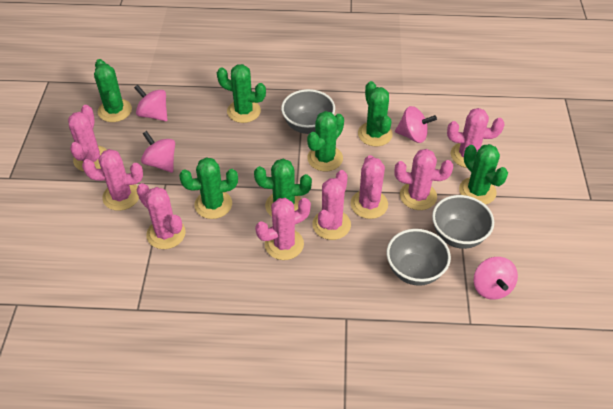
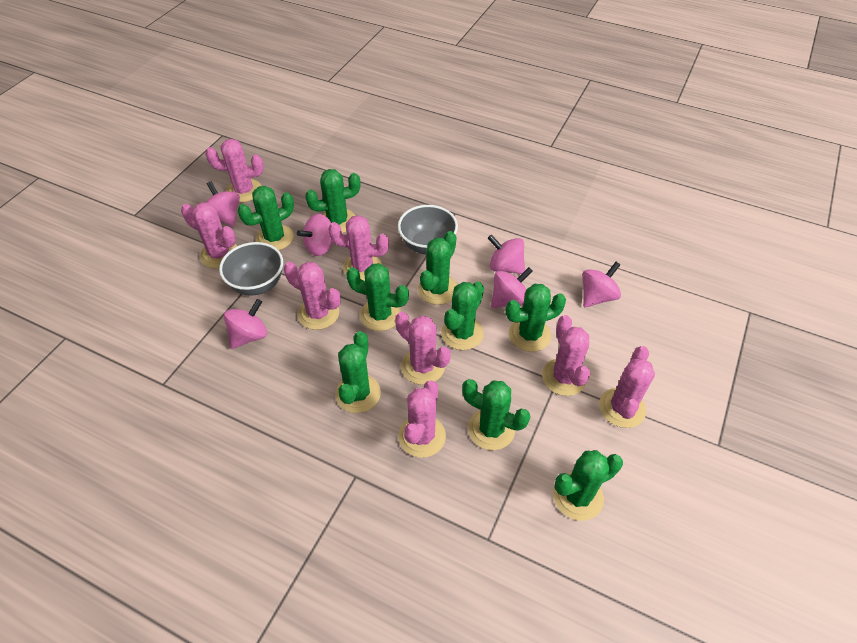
green cactus: [94,59,132,122] [179,157,238,219] [217,64,266,123] [254,159,312,217] [307,111,344,171] [358,81,393,146] [459,144,508,205] = 7 -> [238,186,294,250] [305,169,360,233] [335,331,381,413] [346,263,409,331] [418,231,457,305] [441,282,484,350] [462,379,531,450] [506,284,566,352] [553,450,623,521] = 9
grey bowl: [281,89,335,134] [387,229,451,286] [432,195,494,249] = 3 -> [219,242,283,296] [398,205,458,254] = 2
pink spinning top: [134,85,168,121] [141,131,175,173] [395,106,437,143] [474,257,518,300] = 4 -> [205,181,240,227] [224,299,267,349] [297,214,334,256] [487,235,525,274] [491,267,532,308] [582,262,621,308] = 6

